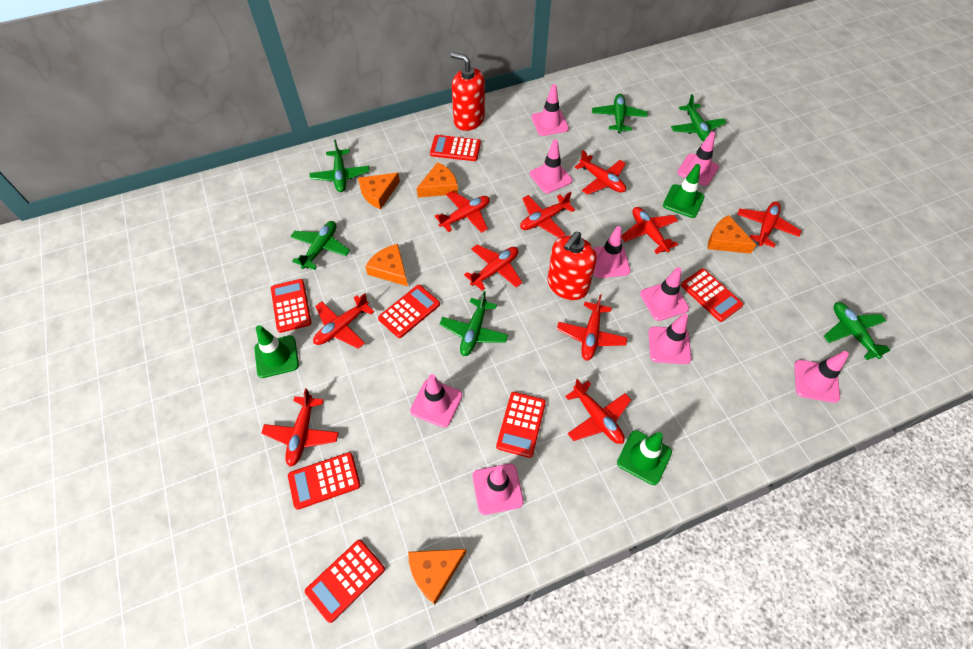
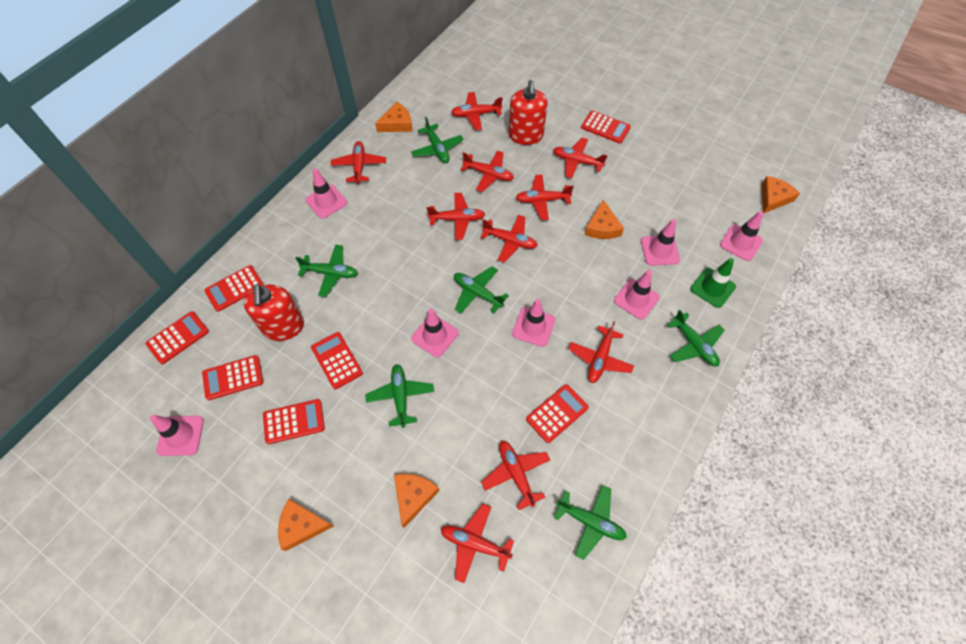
green traffic cone: [254,325,299,378] [617,430,672,485] [663,164,705,218] = 3 -> [690,258,736,308] = 1
pink traffic cone: [410,374,462,428] [472,464,524,515] [530,139,572,193] [531,84,569,136] [593,226,631,278] [640,267,689,321] [648,313,691,364] [677,132,719,186] [794,351,849,403] = 9 -> [150,415,204,456] [305,168,347,219] [411,309,459,357] [512,299,555,347] [614,270,660,320] [641,219,680,266] [720,211,764,261] = 7

